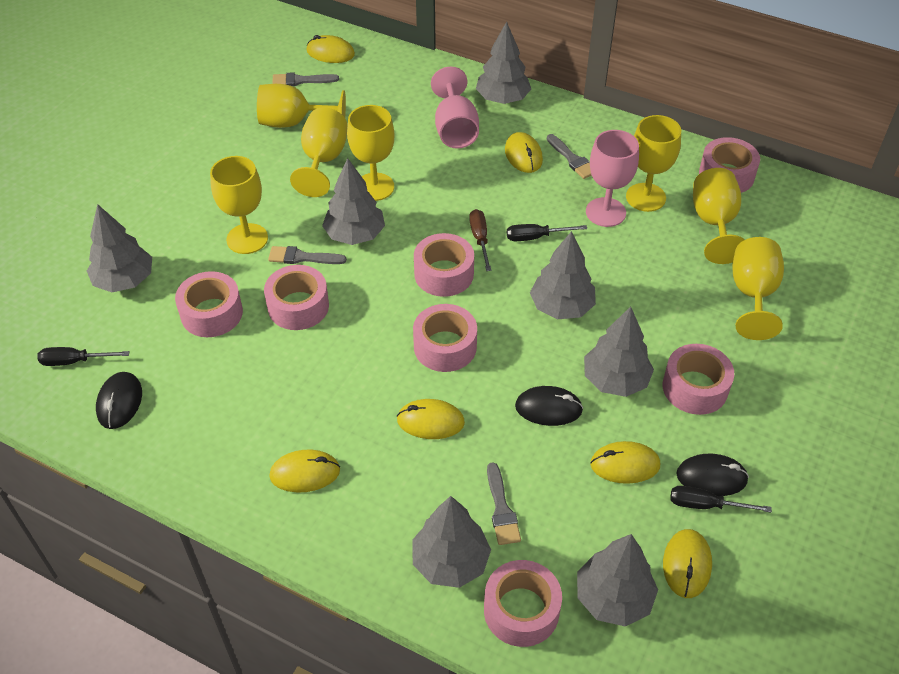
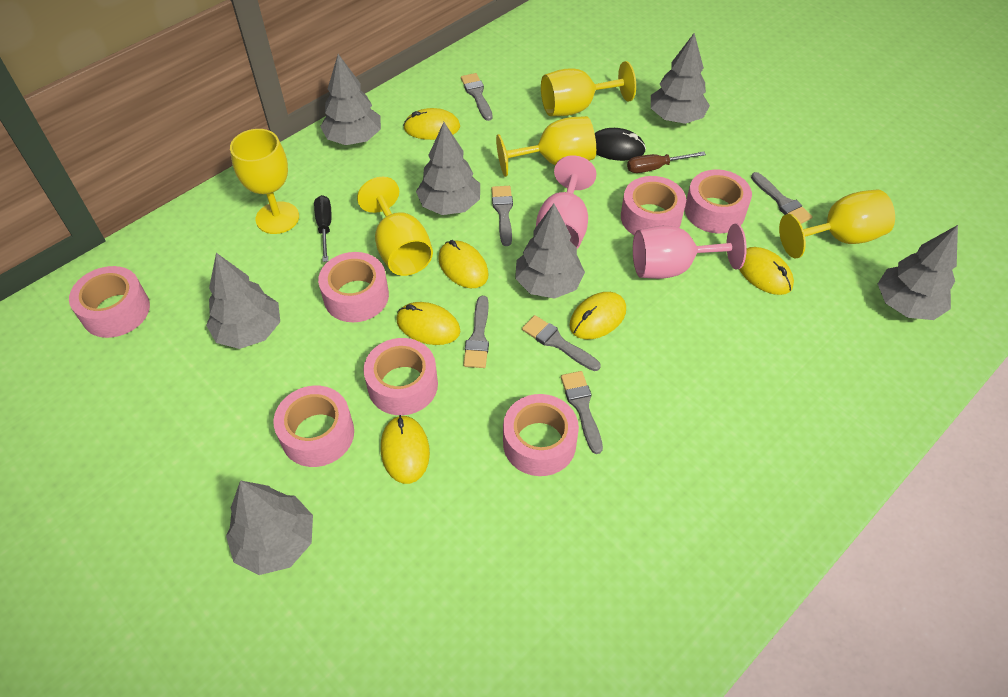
black mouse: [96,372,142,429] [515,386,583,426] [676,454,749,496] = 3 -> [595,128,646,161] = 1
black screwdriver: [37,347,130,366] [507,224,587,241] [670,486,772,512] = 3 -> [314,195,331,262] = 1
grey brush: [268,246,347,264] [272,72,339,86] [487,462,521,545] [547,134,592,179] = 4 -> [461,73,493,121] [463,296,489,368] [492,186,513,246] [522,315,601,371] [561,371,603,454] [751,172,813,224] = 6
yellow goblet: [210,156,268,254] [257,84,346,128] [290,107,347,197] [347,105,394,201] [626,115,681,212] [693,168,745,264] [733,237,784,340] = 7 -> [230,129,299,234] [357,177,433,276] [496,116,596,177] [541,61,636,116] [779,189,895,258] = 5

